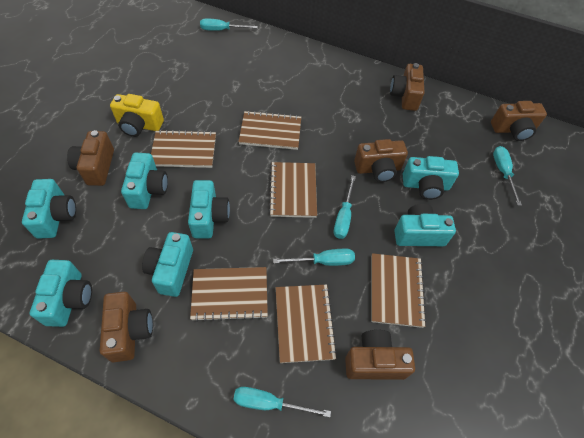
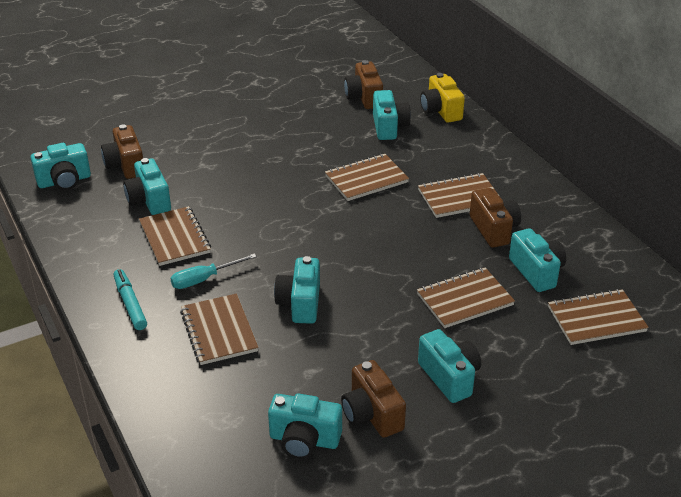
brown camera: [67,130,114,186] [100,292,153,362] [345,330,415,380] [354,139,408,182] [390,63,424,111] [491,101,547,141] = 6 -> [101,124,143,179] [341,360,406,438] [344,60,383,109] [470,188,521,248] = 4
turquoise marker: none = 0 -> [114,269,147,330] = 1
turquoise screwdriver: [200,18,258,31] [233,387,331,417] [273,248,355,266] [334,175,356,239] [493,146,522,206] = 5 -> [170,253,257,289] = 1

